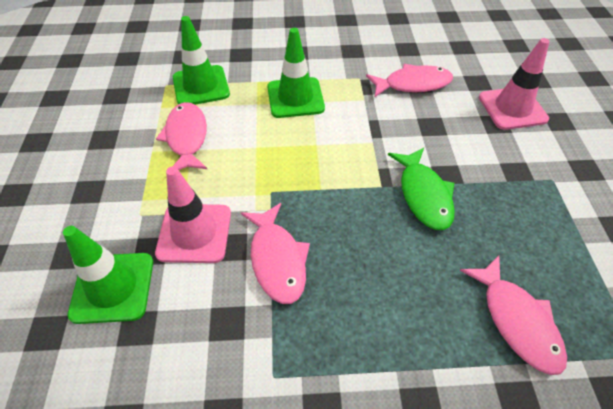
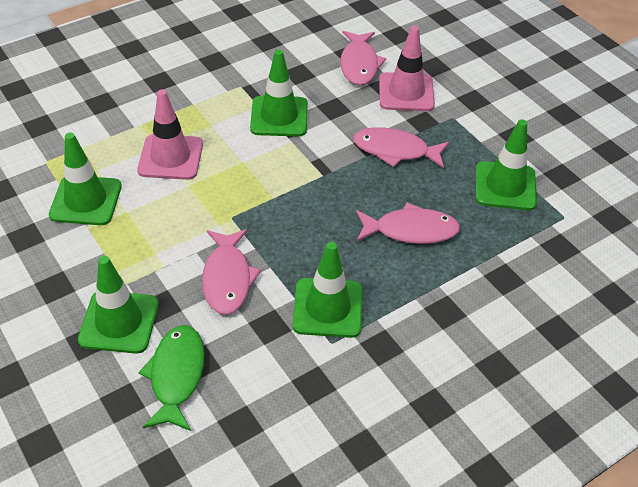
green traffic cone: [63,226,153,324] [173,16,230,105] [267,28,325,118] = 3 -> [49,132,122,225] [78,256,159,354] [250,49,308,136] [292,242,363,338] [475,119,537,210] = 5

